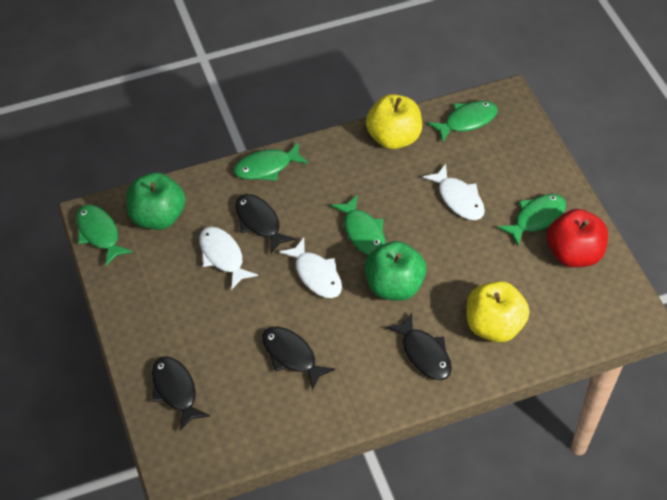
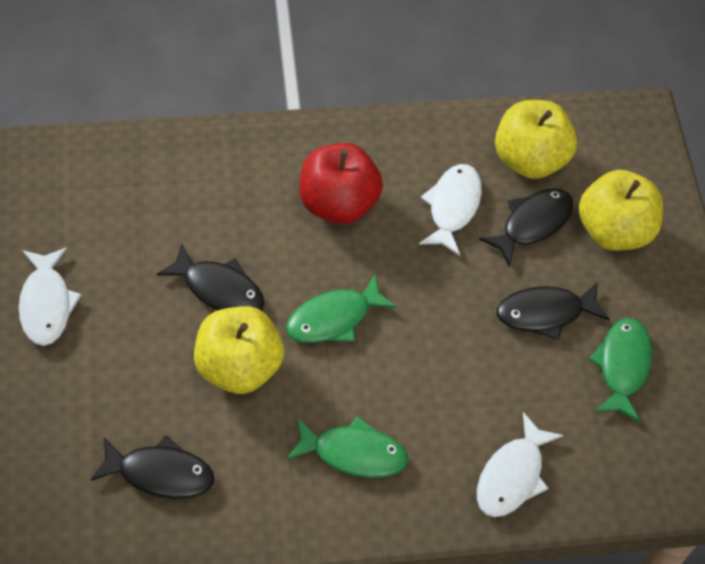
green apple: [126,172,185,230] [365,241,426,301] = 2 -> none = 0
green fish: [76,205,133,266] [234,142,309,181] [331,195,385,255] [428,101,498,143] [497,194,566,246] = 5 -> [286,274,397,343] [287,416,408,478] [589,318,652,423] = 3
yellow apple: [366,94,422,149] [466,281,529,342] = 2 -> [194,306,284,394] [495,100,577,179] [579,170,663,251] = 3

